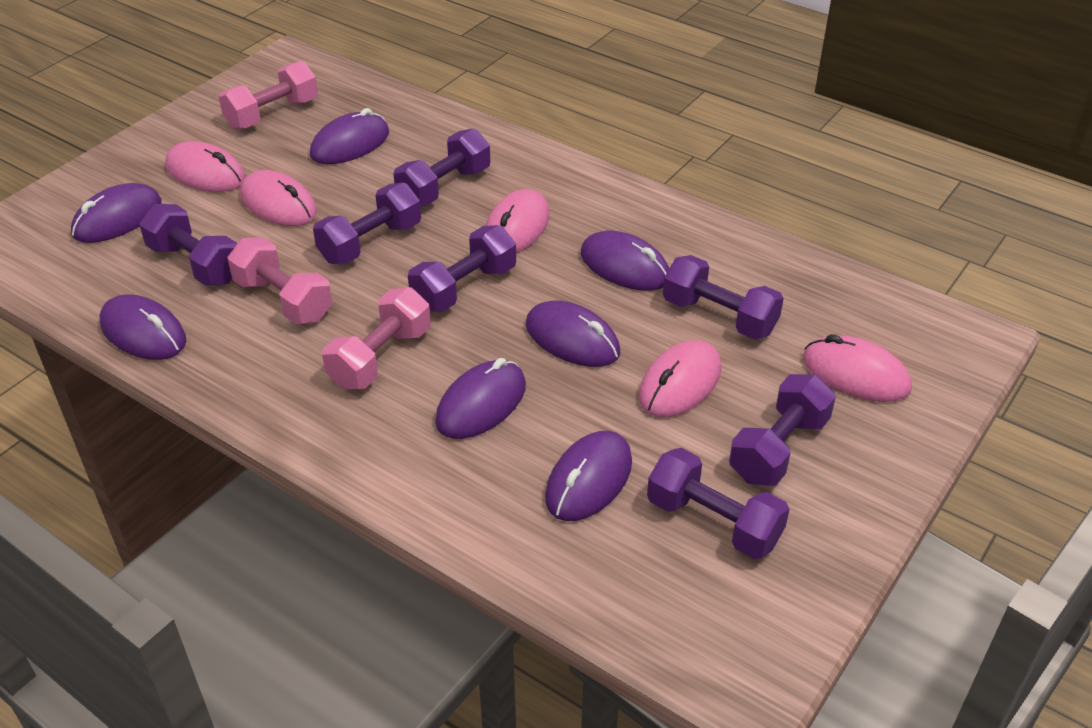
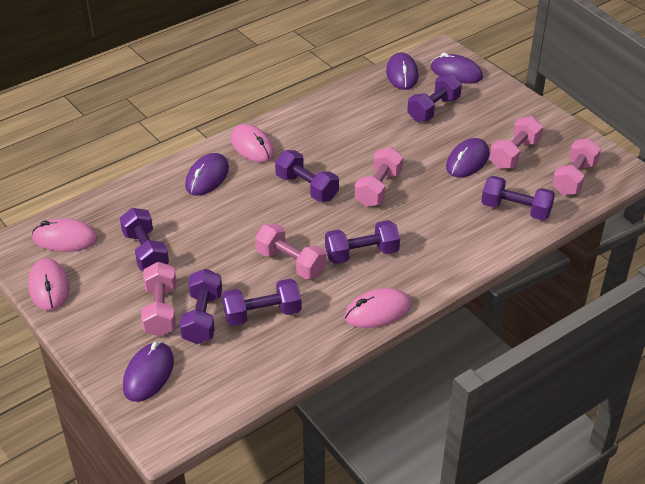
pink dumbbell: [219,61,318,130] [228,238,332,324] [322,287,431,389] = 3 -> [141,262,176,337] [255,223,327,279] [355,147,403,207] [490,116,543,169] [552,138,601,195] = 5
pink mouse: [165,141,245,192] [240,170,317,226] [485,189,549,253] [639,340,721,417] [803,334,912,402] = 5 -> [28,258,70,311] [32,218,98,252] [230,124,274,162] [344,288,411,328] = 4
purple mouse: [71,183,161,243] [100,294,186,360] [310,108,389,164] [435,358,526,439] [526,301,620,367] [545,431,632,521] [581,231,669,291] = 7 -> [123,342,174,402] [185,153,229,196] [386,52,419,90] [431,53,483,84] [446,138,489,177] = 5

